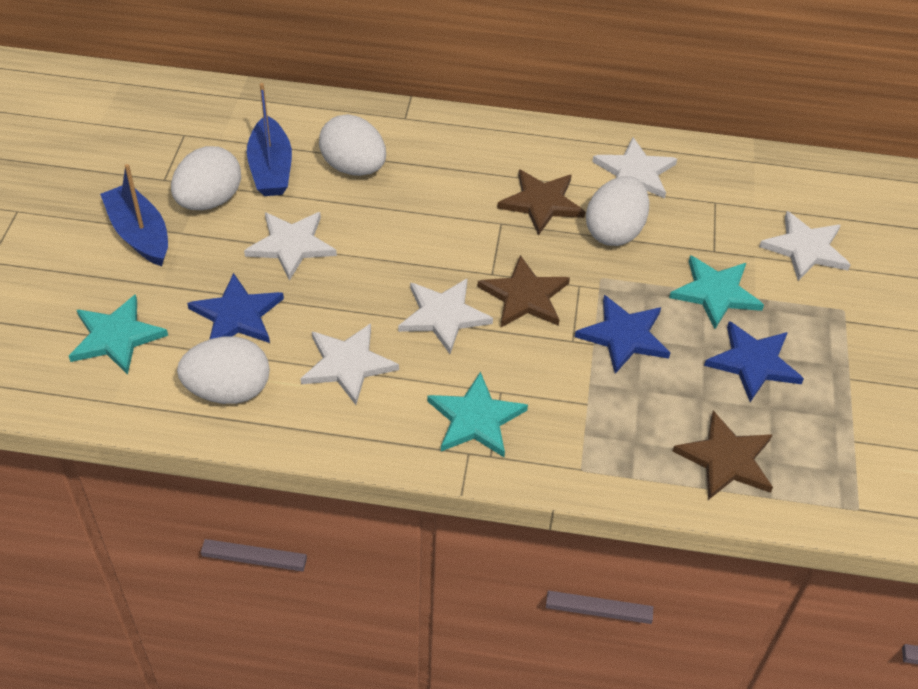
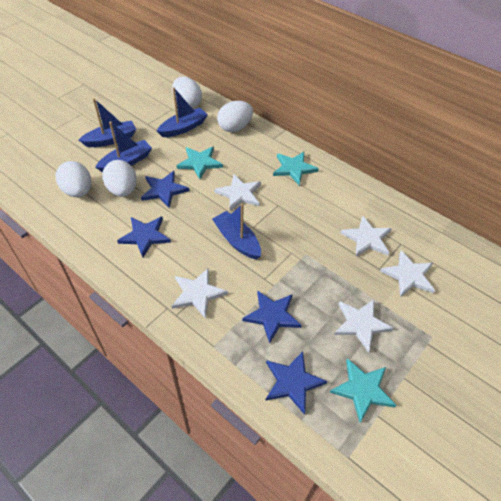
blue boat: [100,164,168,266] [247,83,292,196] = 2 -> [79,98,136,147] [95,121,152,173] [157,87,208,137] [212,203,261,259] = 4
blue star: [187,273,284,343] [575,295,670,374] [704,321,804,402] = 3 -> [117,216,171,257] [141,171,189,208] [242,291,302,343] [266,351,327,415] = 4
brown star: [477,255,570,328] [497,169,585,236] [673,411,773,500] = 3 -> none = 0

